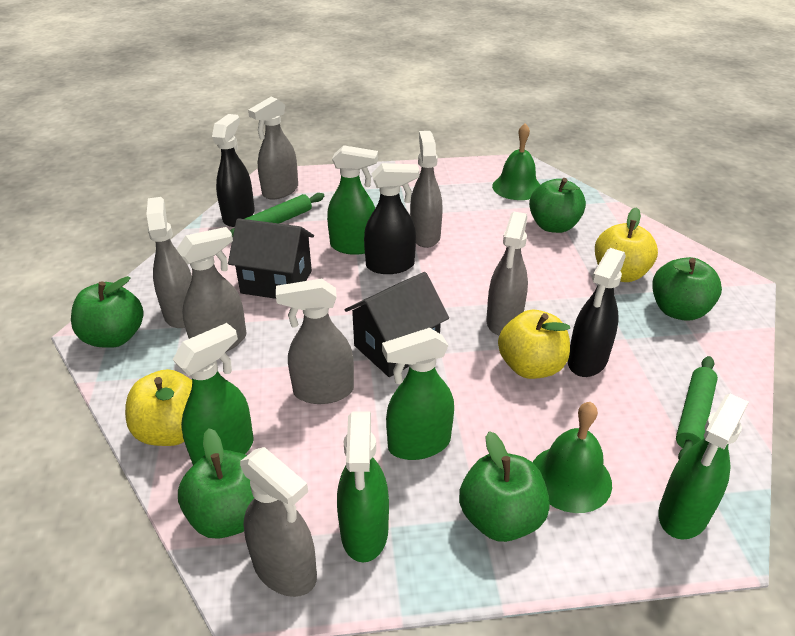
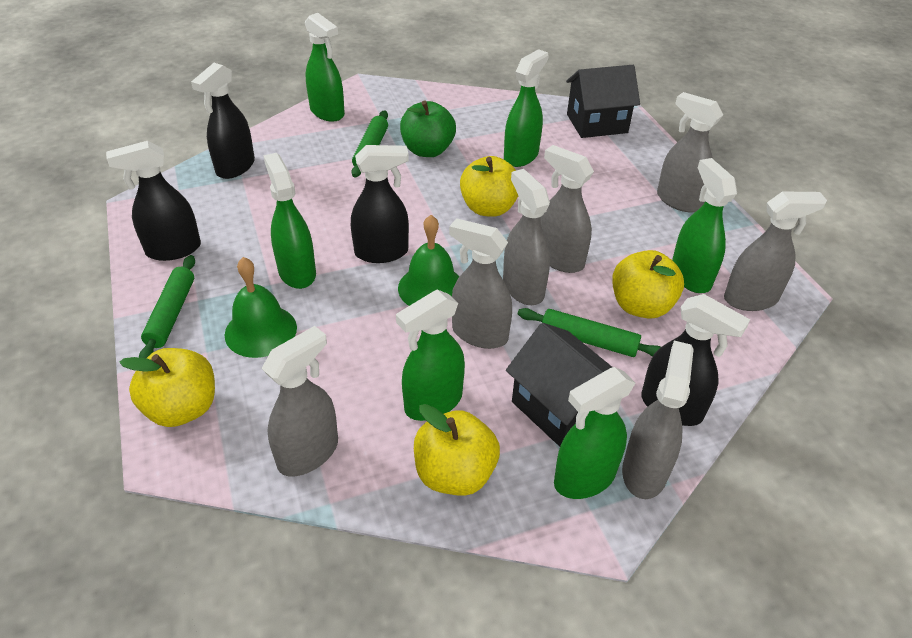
black spray bottle: [212,114,255,227] [364,163,419,274] [568,248,626,377] = 3 -> [106,141,201,261] [191,63,255,179] [351,145,409,263] [641,294,750,426] = 4
green apple: [71,276,144,348] [178,428,254,539] [459,431,550,542] [529,178,586,233] [652,257,722,321] = 5 -> [400,100,456,157] = 1
green rolling pin: [230,193,324,238] [676,356,718,459] = 2 -> [139,255,195,358] [351,110,388,178] [518,308,661,357] = 3
green spray bottle: [173,323,254,465] [327,145,378,255] [337,411,389,563] [382,328,454,460] [658,394,749,540] = 5 -> [263,153,316,289] [305,13,345,122] [396,290,465,421] [504,49,549,167] [554,367,635,499] [672,158,737,293] = 6
yellow apple: [125,369,192,446] [498,310,570,379] [595,207,658,282] = 3 -> [119,348,215,427] [414,404,500,496] [460,156,518,217] [612,250,684,319] = 4

